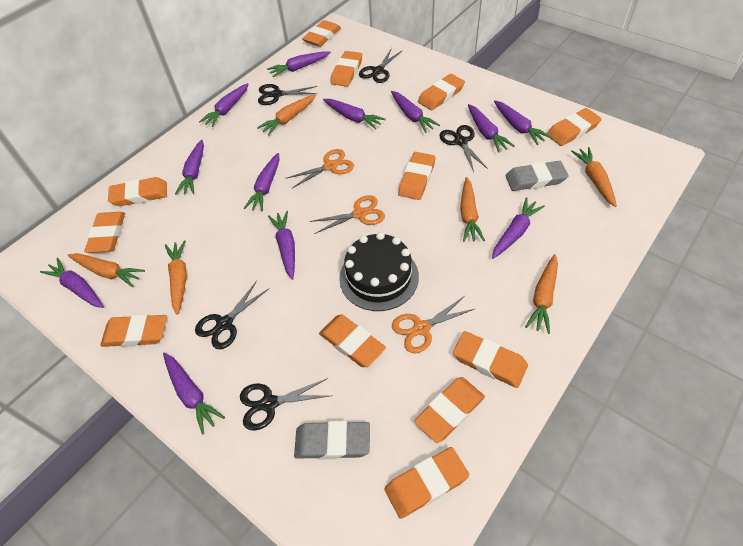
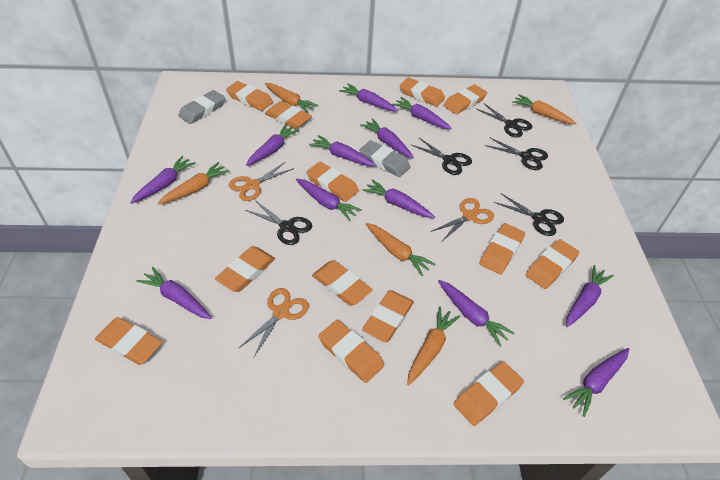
black cake: [339,232,419,311] = 1 -> none = 0
orange carrot: [68,253,145,287] [165,240,187,314] [257,95,316,135] [460,177,485,242] [525,254,558,334] [571,147,617,207] = 6 -> [158,162,230,204] [265,83,319,113] [366,223,435,276] [407,307,460,385] [512,94,576,124] = 5
orange eraser: [84,212,125,253] [101,314,167,347] [108,177,167,206] [302,20,341,47] [319,315,386,367] [330,51,362,87] [385,447,469,519] [398,152,435,200] [414,377,485,443] [418,74,465,110] [453,331,528,388] [547,108,602,146] = 12 -> [95,317,162,365] [215,246,275,292] [226,81,273,111] [265,101,312,129] [306,162,359,202] [312,260,373,306] [318,320,384,383] [362,290,414,342] [400,77,445,107] [444,84,487,114] [454,361,524,426] [479,223,525,275] [526,239,579,289] = 13

